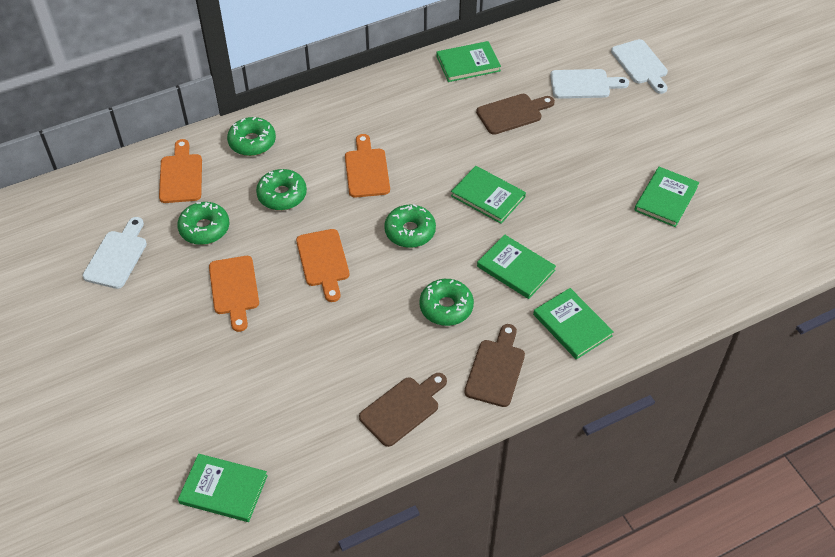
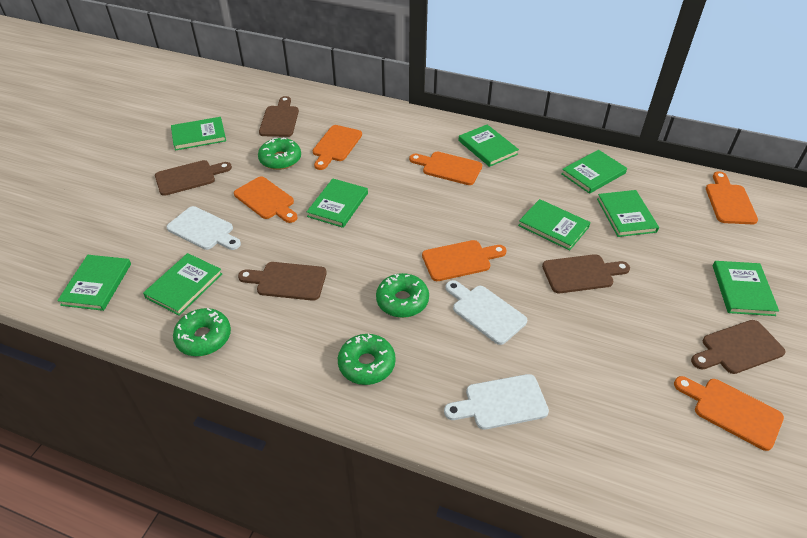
brown cutting board: [359,373,447,447] [464,324,525,407] [476,94,555,135] = 3 -> [155,160,232,196] [238,262,327,301] [259,96,299,137] [542,254,630,293] [691,320,786,374] = 5
green book: [178,454,268,522] [437,41,501,82] [451,166,526,224] [477,234,556,299] [533,288,614,360] [634,167,699,227] = 6 -> [57,255,131,311] [143,253,222,316] [171,117,226,151] [307,178,368,228] [458,124,519,167] [518,199,591,251] [561,150,627,194] [597,190,659,237] [713,261,779,316] = 9
green donut: [177,202,229,245] [227,117,276,156] [256,169,307,210] [384,204,436,248] [420,279,474,326] = 5 -> [173,308,231,356] [258,138,301,170] [338,334,396,385] [376,273,429,318] = 4
orange cutting board: [159,139,202,203] [209,256,259,332] [296,229,349,302] [345,134,390,198] = 4 -> [234,177,297,223] [313,125,362,170] [409,152,482,185] [422,240,507,281] [674,376,784,451] [706,171,758,224] = 6

